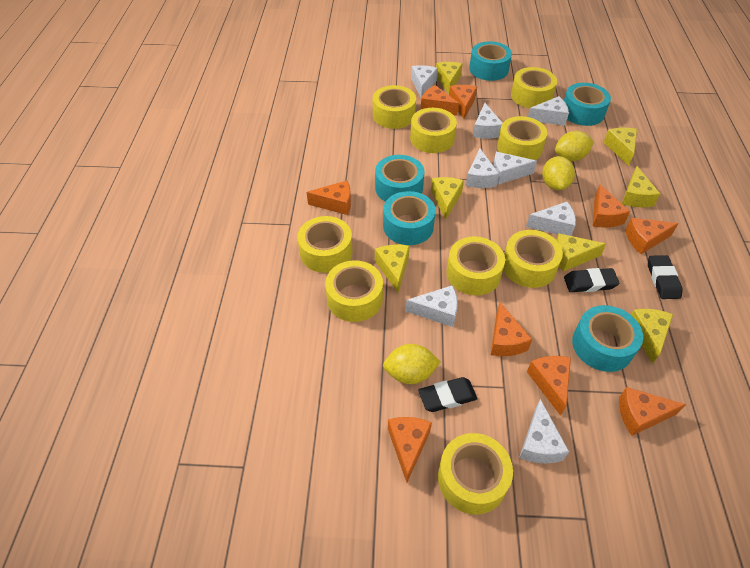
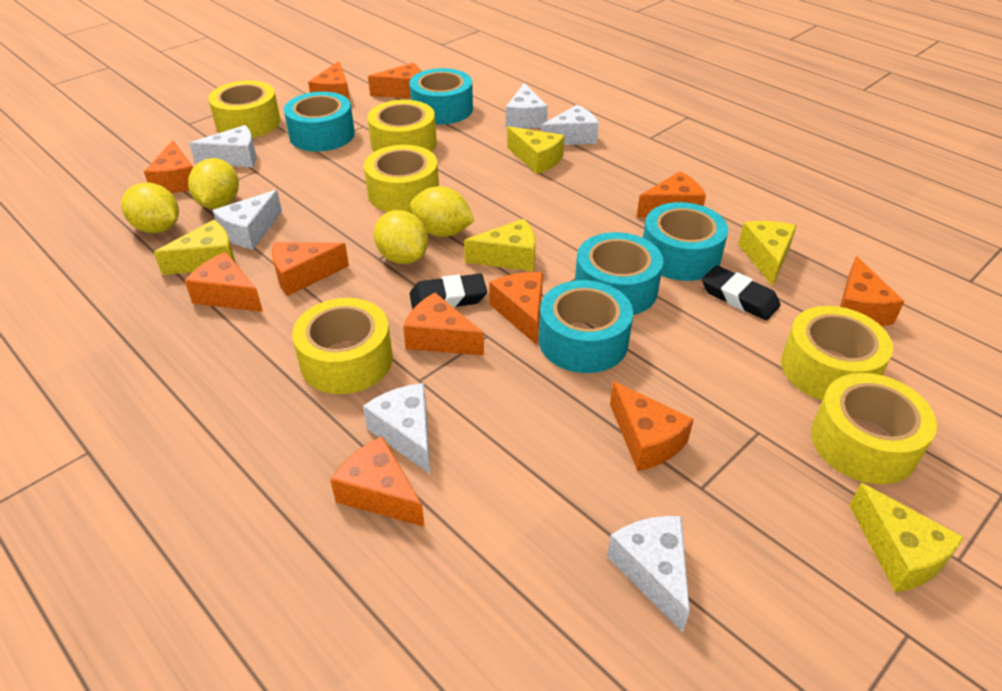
black eraser: [418,377,478,412] [564,268,620,292] [648,255,683,299] = 3 -> [409,274,487,310] [702,265,780,320] = 2
orange cheese: [307,181,351,215] [388,417,432,483] [421,85,459,116] [449,85,477,119] [491,302,533,356] [527,356,571,416] [593,184,630,227] [619,387,686,436] [625,218,679,254] = 9 -> [144,140,193,193] [185,252,263,312] [272,242,349,296] [308,61,350,101] [330,436,425,527] [368,63,421,99] [403,293,484,356] [489,272,543,345] [610,381,694,471] [636,171,706,218] [840,256,904,326] = 11
white cheese: [406,285,458,327] [411,65,438,98] [466,149,499,188] [473,103,502,139] [493,152,537,184] [519,399,569,463] [526,202,576,236] [528,96,569,126] = 8 -> [189,125,256,167] [212,190,282,249] [363,383,430,474] [506,83,548,129] [541,105,599,145] [607,516,690,633] = 6
yellow cheese: [375,244,410,293] [431,177,464,219] [436,62,462,94] [556,234,606,272] [604,128,637,166] [622,166,660,207] [631,309,673,364] = 7 -> [154,220,235,275] [464,219,535,271] [507,126,565,174] [738,221,797,286] [849,483,964,592] = 5
yellow lemon: [383,344,441,384] [542,156,575,190] [555,131,594,161] = 3 -> [121,183,179,233] [188,158,239,209] [374,210,428,264] [410,186,474,237] = 4
yellow tape: [298,216,353,273] [325,260,383,322] [373,85,416,129] [410,108,457,153] [438,433,513,514] [446,237,505,295] [497,116,547,160] [503,230,563,288] [511,67,557,108] = 9 -> [208,81,281,138] [292,298,393,394] [364,145,439,213] [368,100,437,152] [781,306,893,400] [811,373,937,484] = 6

